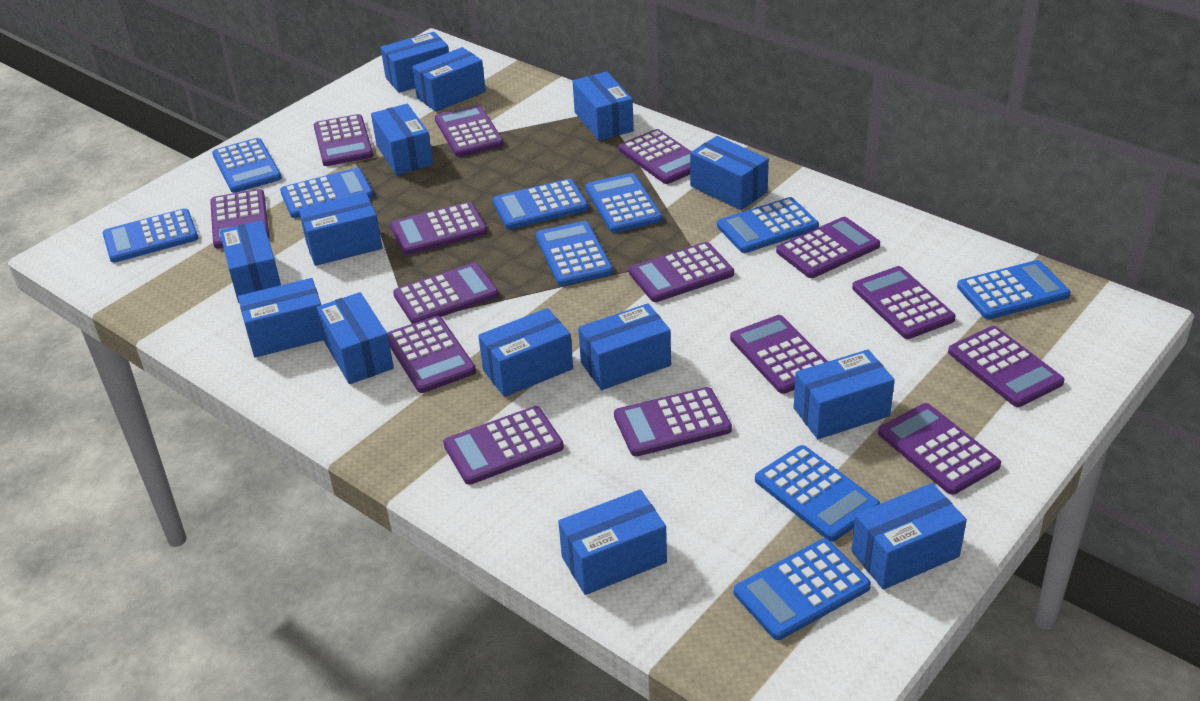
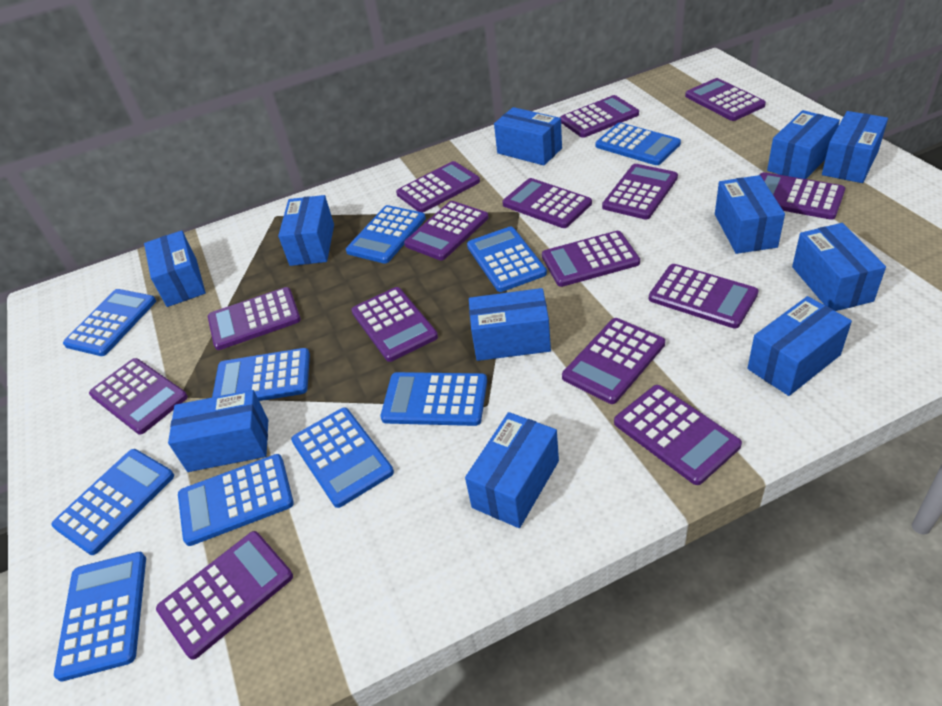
blue box: [220,220,281,303] [238,278,324,358] [299,193,383,266] [316,292,394,384] [371,104,433,175] [381,32,449,93] [412,47,486,112] [478,308,573,397] [558,489,667,595] [573,71,634,141] [578,303,671,390] [690,136,769,210] [794,349,895,439] [851,483,967,590] = 14 -> [144,230,206,307] [168,390,268,472] [278,195,334,266] [465,412,559,528] [469,288,551,361] [494,107,562,166] [715,175,785,254] [747,296,852,396] [767,110,840,179] [792,223,886,311] [822,111,888,183] = 11

